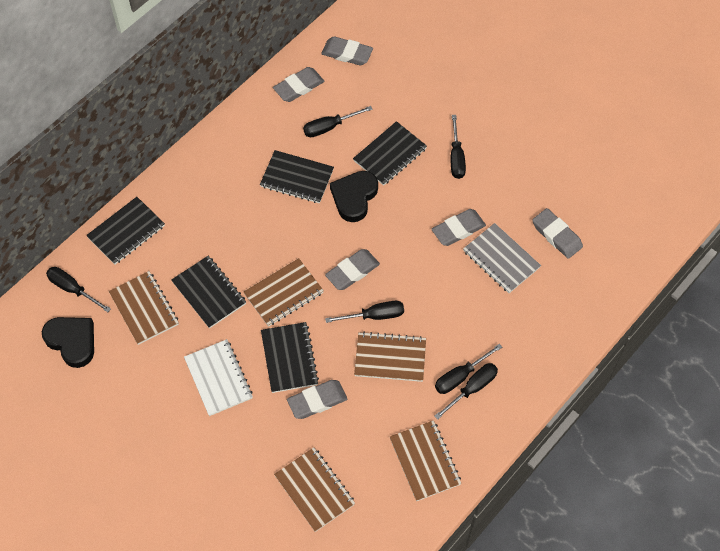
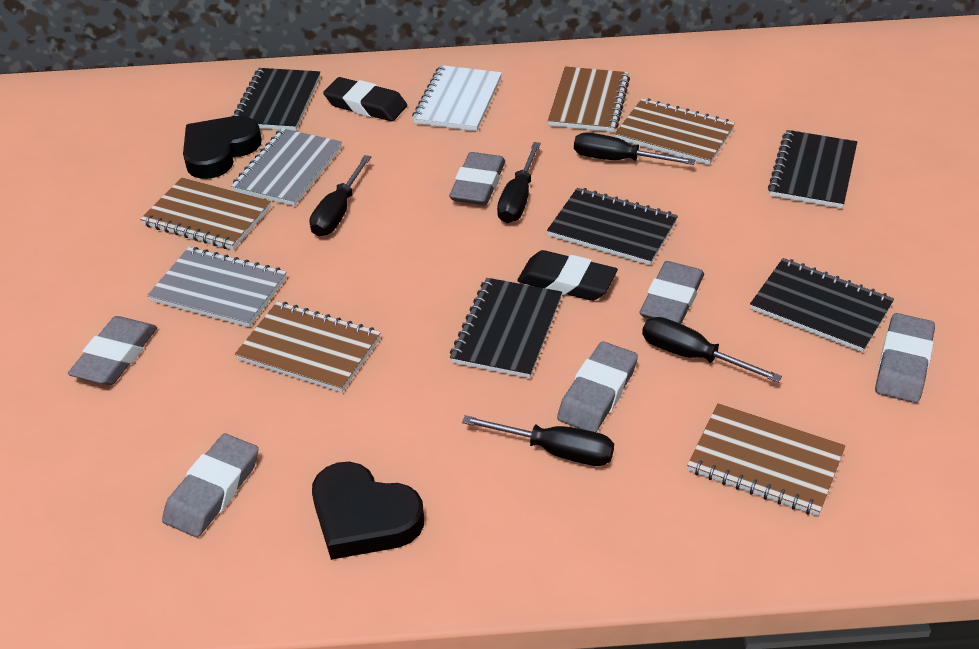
black eraser: none = 0 -> [323,77,407,121] [517,250,618,301] = 2
black screwdriver: [46,267,111,312] [303,106,372,137] [325,301,404,323] [434,363,498,420] [435,344,502,394] [451,115,466,179] = 6 -> [310,155,371,237] [462,415,614,466] [497,142,541,223] [574,133,695,165] [642,317,782,382] = 5
grey notebook: [463,223,541,293] = 1 -> [147,247,287,327] [231,128,342,206] = 2

